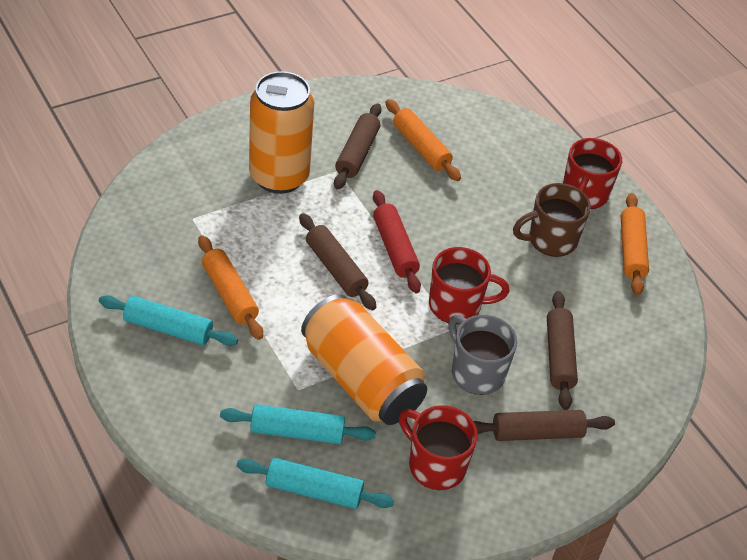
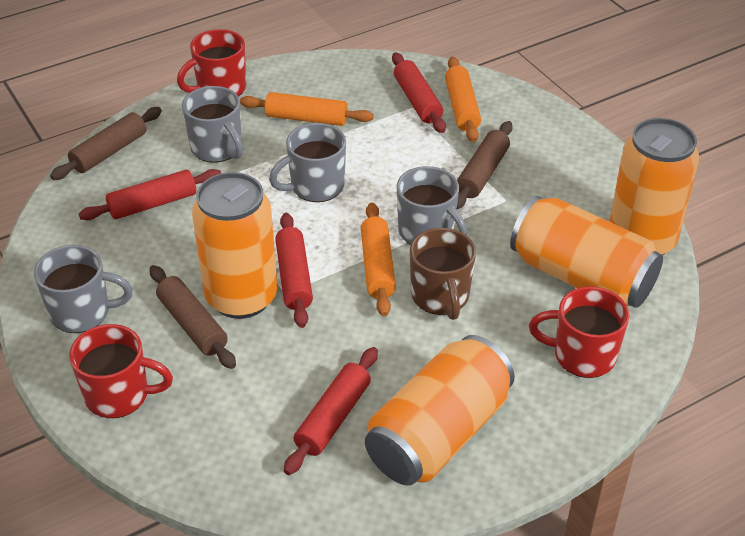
brown rolling pin: [299,213,376,310] [334,103,381,190] [473,410,615,441] [547,291,578,410] = 4 -> [50,107,162,180] [150,265,236,369] [457,121,513,209] = 3
grey mug: [448,315,517,395] = 1 -> [34,245,133,333] [182,86,243,163] [269,123,346,202] [397,166,468,245] = 4
orange can: [249,71,314,194] [301,294,427,425] = 2 -> [192,172,277,319] [365,335,515,486] [510,196,663,308] [609,118,699,256] = 4
red rolling pin: [373,190,421,293] = 1 -> [79,169,221,220] [275,213,313,328] [284,347,378,475] [392,52,446,133] = 4
turquoise rolling pin: [99,295,238,346] [220,404,376,444] [237,458,394,509] = 3 -> none = 0

